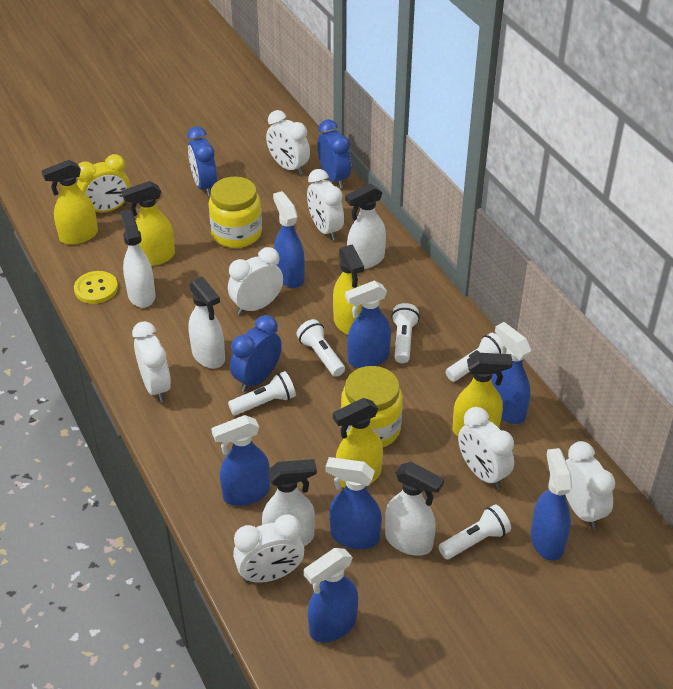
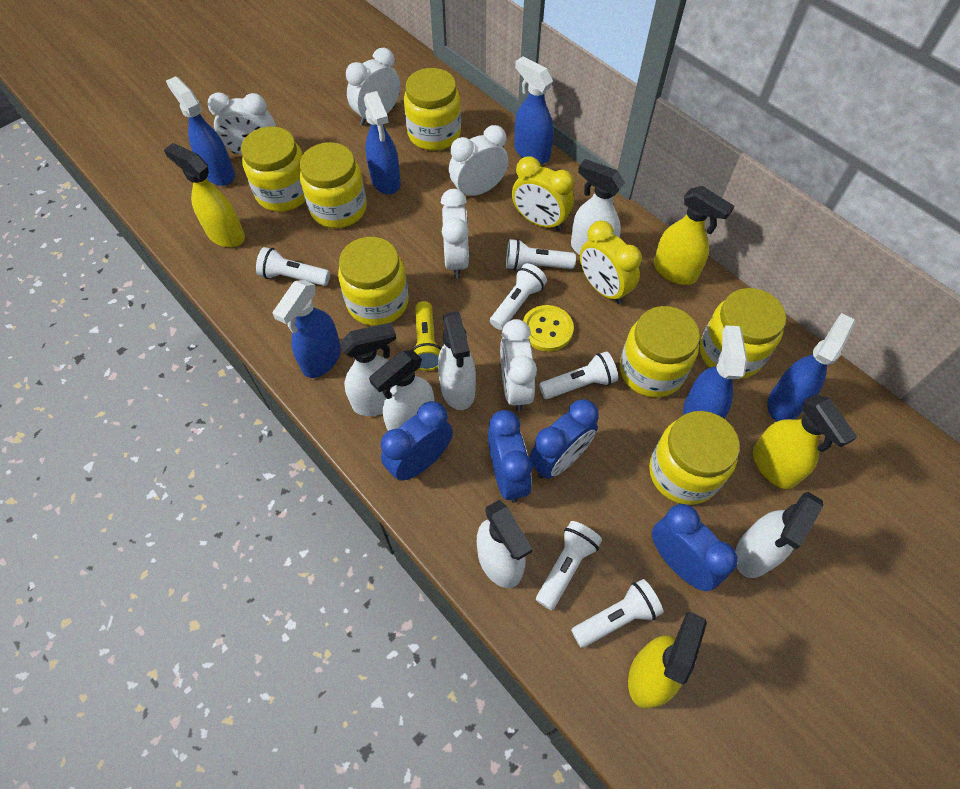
blue clock: [187,126,217,196] [230,315,282,392] [317,119,351,188] = 3 -> [381,401,453,481] [488,410,532,503] [529,399,599,479] [652,504,738,591] = 4
blue spray bottle: [211,415,270,506] [273,191,305,288] [304,548,358,643] [326,457,382,549] [345,280,391,368] [491,322,531,424] [531,448,572,561] = 7 -> [166,76,235,186] [273,280,341,378] [364,91,401,195] [514,56,553,164] [683,325,747,419] [767,313,855,421] = 6
white clock: [132,321,171,402] [228,247,283,315] [233,514,304,583] [266,110,310,175] [307,169,344,241] [458,407,514,489] [565,441,615,529] = 7 -> [207,92,276,155] [346,48,401,125] [441,189,469,278] [449,125,509,196] [500,319,537,412] = 5
white flashlight: [228,371,296,415] [296,319,345,377] [391,303,420,363] [438,504,511,559] [446,333,502,382] = 5 -> [256,247,330,286] [490,263,547,330] [506,239,576,271] [536,521,602,610] [539,351,618,399] [571,579,663,648] = 6
white spray bottle: [120,209,155,308] [188,276,225,369] [262,459,317,546] [345,183,386,269] [385,462,444,556] = 5 -> [340,322,396,416] [369,350,434,431] [438,311,476,410] [477,500,533,588] [571,159,625,255] [735,492,823,578] = 6
yellow clock: [77,154,130,212] = 1 -> [512,156,574,231] [580,221,642,304] = 2
yellow flashlight: none = 0 -> [412,301,441,371] = 1
yellow jar: [208,177,262,248] [341,366,403,447] = 2 -> [241,126,305,212] [300,142,367,228] [338,237,409,326] [404,68,461,151] [620,306,700,398] [649,411,740,505] [700,288,786,379] = 7
yellow spray bottle: [41,160,98,245] [122,181,175,266] [333,244,364,335] [333,398,383,488] [452,353,513,436] = 5 -> [164,143,245,247] [628,611,707,709] [654,186,734,285] [753,394,857,489] = 4

